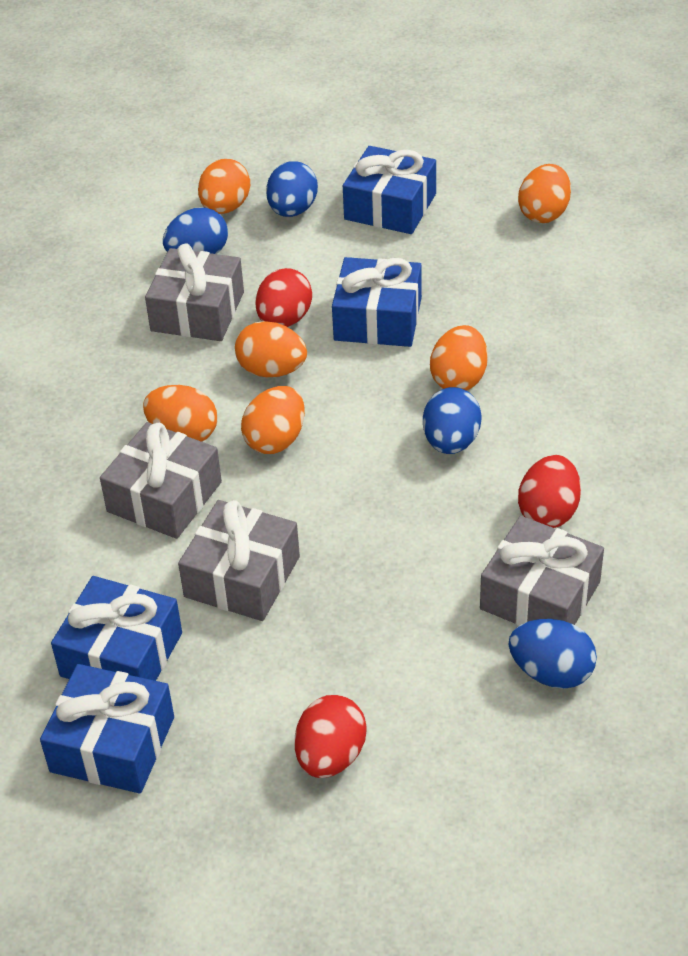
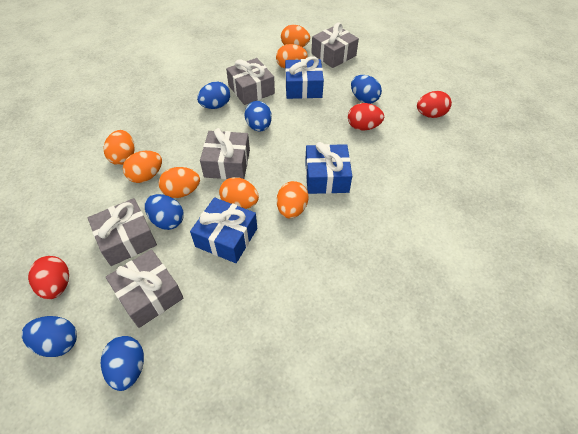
blue egg: [163,207,228,254] [266,161,318,217] [423,387,482,454] [508,619,597,689] = 4 -> [21,316,77,357] [101,336,144,391] [145,194,184,230] [197,81,230,109] [244,101,272,132] [351,75,382,104] = 6
blue gift: [40,664,174,794] [51,576,182,681] [332,257,422,347] [343,146,436,234] = 4 -> [190,197,257,263] [285,56,324,99] [305,142,352,194] = 3
grey gift: [100,422,222,539] [145,243,244,341] [178,500,300,621] [480,516,604,626] = 4 -> [88,198,157,266] [106,249,183,328] [200,128,250,179] [226,58,275,105] [311,23,359,68] = 5
orange egg: [143,385,217,442] [198,159,250,214] [235,321,307,377] [241,386,305,454] [430,325,488,391] [518,164,571,223] = 6 -> [103,130,135,165] [123,151,162,183] [159,167,200,198] [219,177,259,209] [276,44,308,69] [277,181,309,218] [281,25,310,47] = 7

